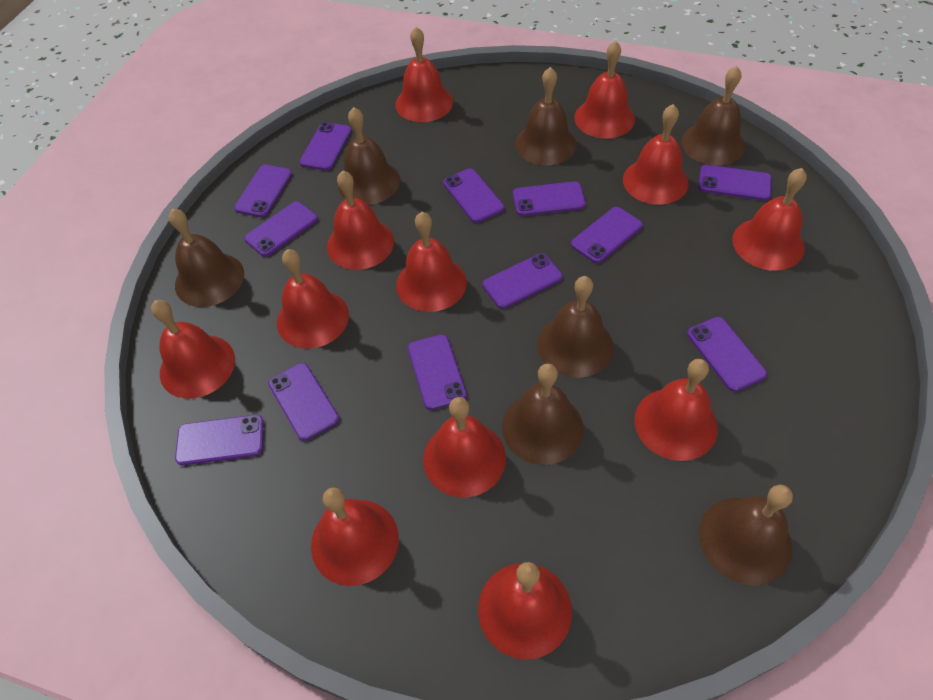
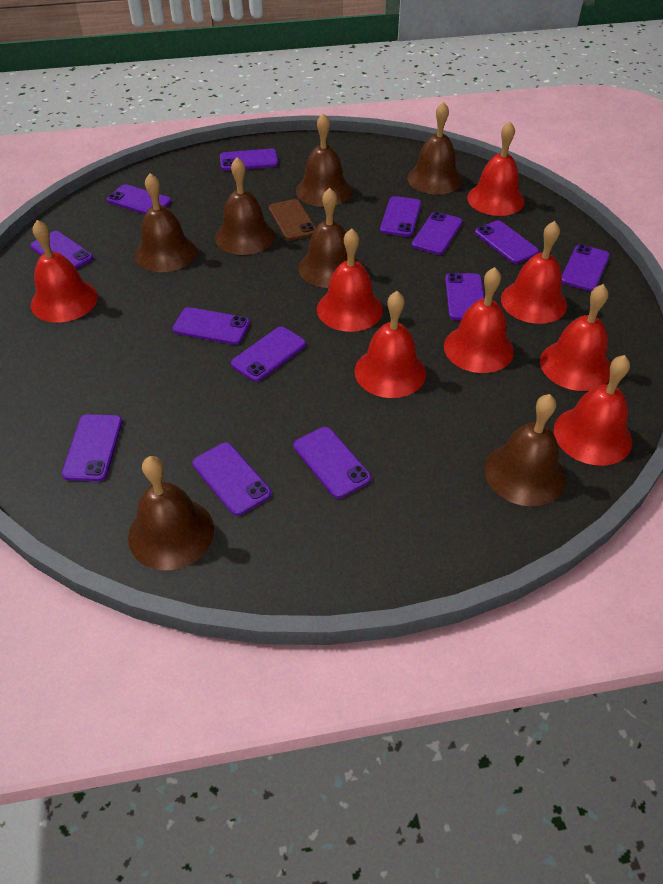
brown phone: none = 0 -> [269,199,316,240] = 1
purple phone: [175,415,264,465] [234,165,292,217] [244,201,318,257] [268,363,339,441] [299,122,352,171] [408,334,467,410] [443,169,504,223] [482,253,563,309] [513,181,586,216] [571,207,643,263] [687,317,767,392] [698,165,772,201] = 12 -> [30,231,93,269] [62,414,122,481] [107,184,172,214] [173,307,250,345] [193,442,271,516] [220,149,278,171] [231,327,306,382] [294,427,371,498] [380,196,421,237] [412,212,463,255] [445,273,484,320] [475,220,539,264] [562,244,610,291] = 13
red bell: [151,300,235,399] [277,249,349,349] [311,487,399,586] [327,171,394,270] [395,27,453,122] [396,212,467,312] [423,397,506,497] [478,562,572,659] [574,40,635,138] [623,104,689,205] [634,359,718,461] [732,168,807,271] = 12 -> [31,220,98,322] [317,228,383,332] [354,291,426,398] [444,267,514,373] [467,121,525,216] [501,221,567,324] [540,284,611,391] [553,355,632,466] = 8

